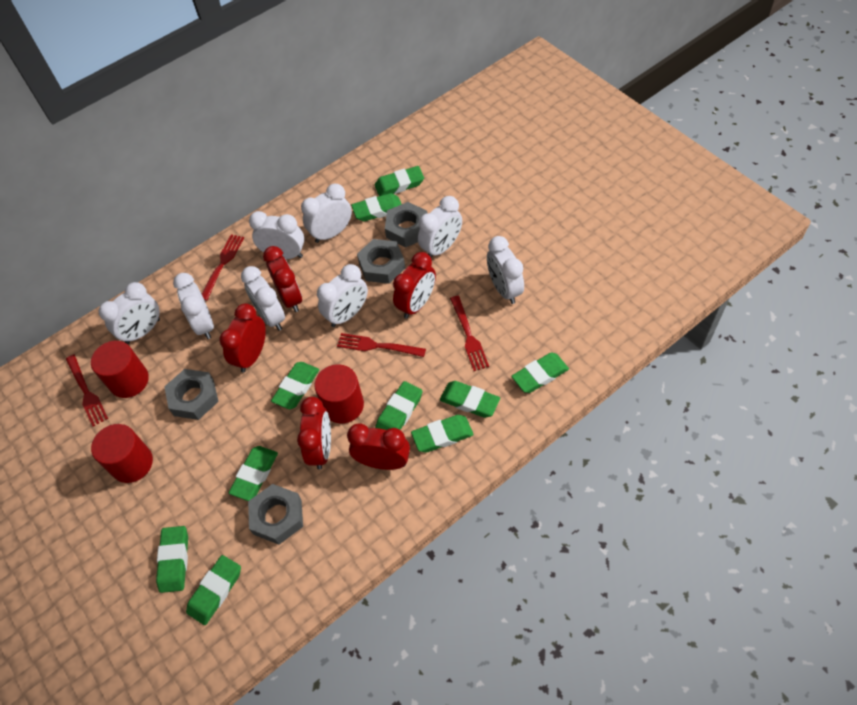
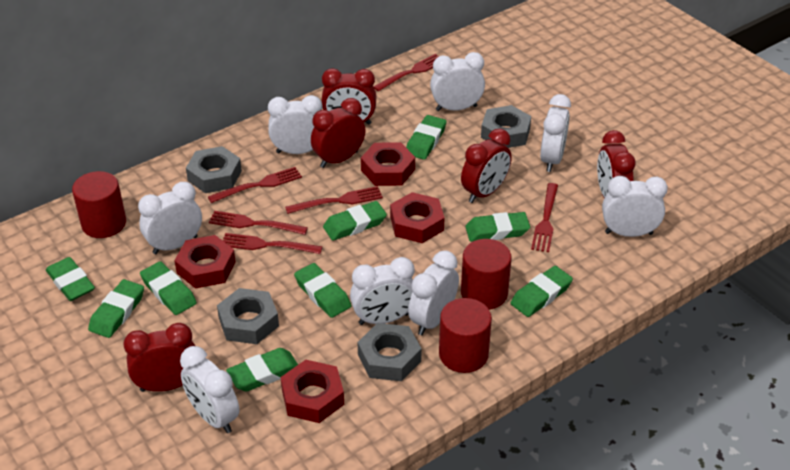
green eraser: [156,526,188,593] [186,555,241,625] [229,446,278,501] [271,362,319,409] [351,193,401,221] [375,166,424,196] [375,381,423,430] [411,415,474,452] [440,381,500,418] [511,352,569,393] = 10 -> [46,257,95,301] [88,279,144,338] [140,261,197,315] [226,348,298,392] [294,263,351,318] [323,201,387,241] [406,115,446,160] [465,212,530,242] [510,266,573,317] = 9
red fork: [66,355,108,427] [202,234,244,301] [337,333,426,357] [450,296,489,371] = 4 -> [208,167,302,203] [209,211,308,235] [222,233,323,254] [285,186,383,214] [373,54,439,91] [531,183,558,252] = 6
red nut: none = 0 -> [174,235,236,289] [281,360,344,423] [361,142,415,186] [390,192,445,243] = 4

